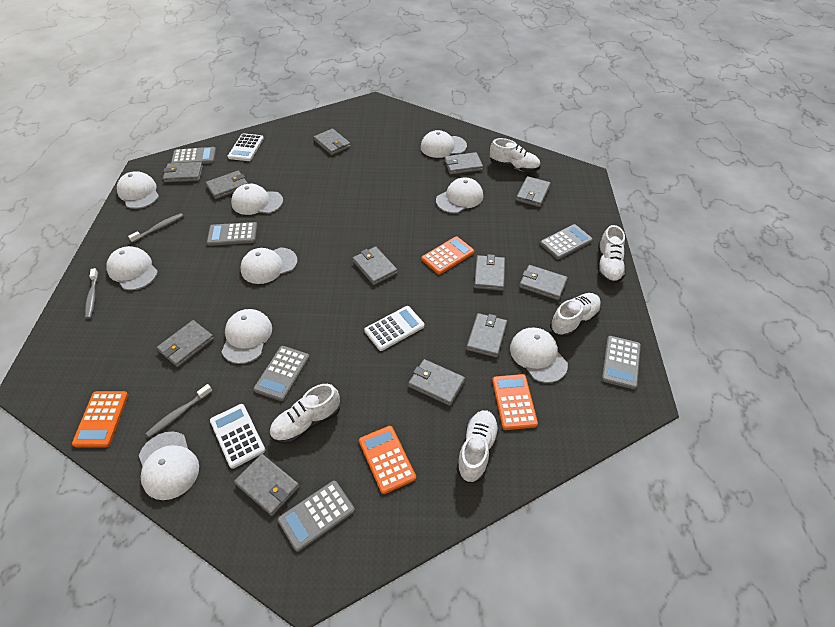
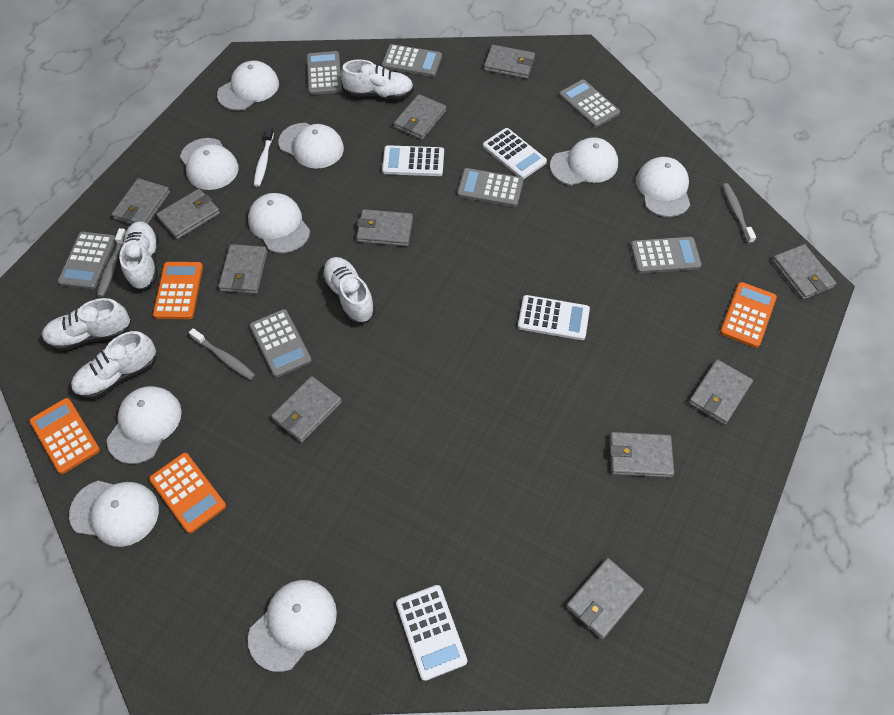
grey calculator: [171,147,216,164] [207,222,257,246] [254,346,310,401] [278,481,355,552] [540,224,593,259] [602,336,641,389] = 6 -> [58,232,116,289] [250,309,312,378] [307,51,342,95] [382,44,442,77] [457,168,523,207] [559,80,620,128] [630,237,702,273] = 7
grey wallet: [157,320,214,367] [163,162,203,182] [206,171,248,199] [234,454,299,516] [314,128,351,155] [352,247,398,285] [408,359,465,406] [444,152,483,174] [466,313,507,358] [474,254,505,291] [516,176,551,207] [519,265,568,300] = 12 -> [112,178,170,225] [156,189,220,240] [218,244,268,294] [271,376,342,443] [356,209,413,247] [394,94,446,140] [484,45,535,79] [566,558,644,640] [610,432,674,478] [688,359,753,425] [772,244,836,300] = 11
white calculator: [210,404,265,469] [228,133,264,161] [364,306,425,351] = 3 -> [382,145,444,176] [396,585,467,681] [483,128,547,179] [518,295,590,340] = 4
white toothbrush: none = 0 -> [254,127,274,187] = 1

